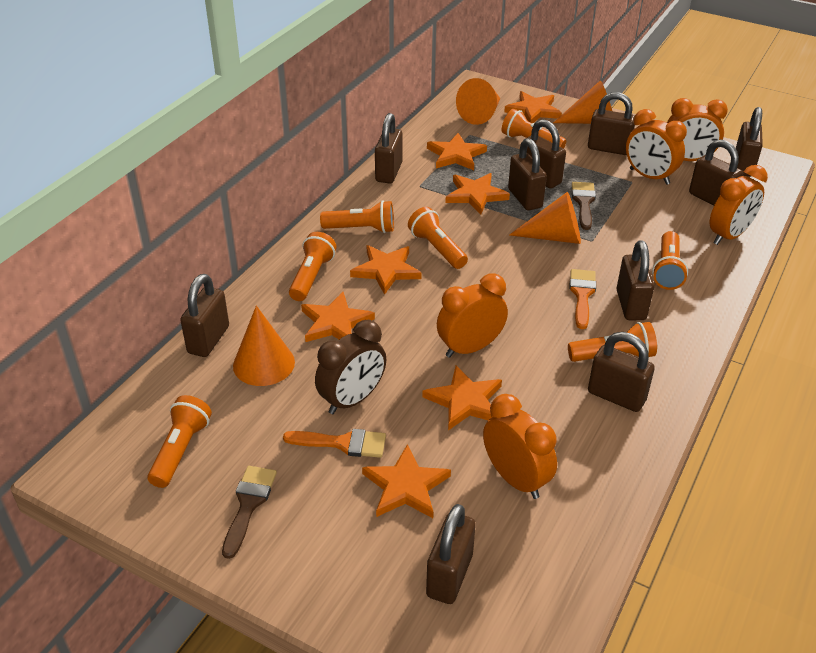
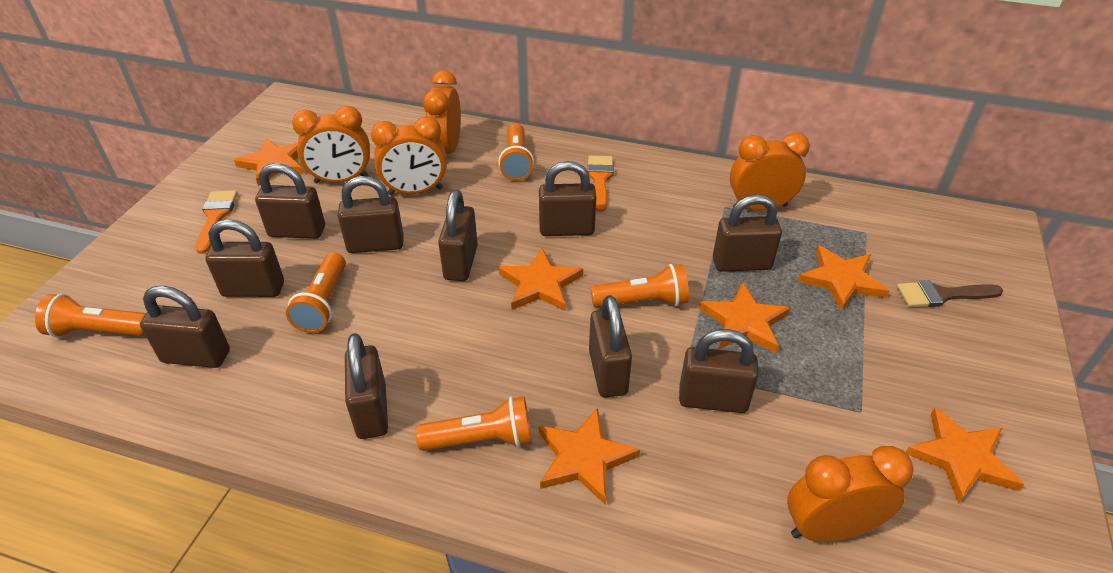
brown brush: [222,466,277,559] [572,182,596,230] = 2 -> [897,280,1003,307] = 1
brown clock: [315,320,386,414] = 1 -> none = 0
orange cone: [233,305,295,386] [456,78,500,125] [509,192,581,244] [553,80,612,124] = 4 -> none = 0
orange flashlight: [147,395,212,488] [289,232,336,301] [320,200,394,233] [408,207,468,269] [502,109,566,148] [568,322,657,362] [652,231,688,290] = 7 -> [35,294,146,338] [286,252,346,333] [416,396,532,451] [498,123,534,181] [591,264,689,308] = 5
orange star: [301,292,375,342] [350,245,422,295] [362,444,451,518] [422,365,502,430] [427,133,487,170] [445,173,510,215] [504,91,562,123] = 7 -> [234,138,304,186] [499,248,583,311] [539,408,640,505] [699,283,790,353] [798,246,890,311] [906,407,1024,504] = 6

